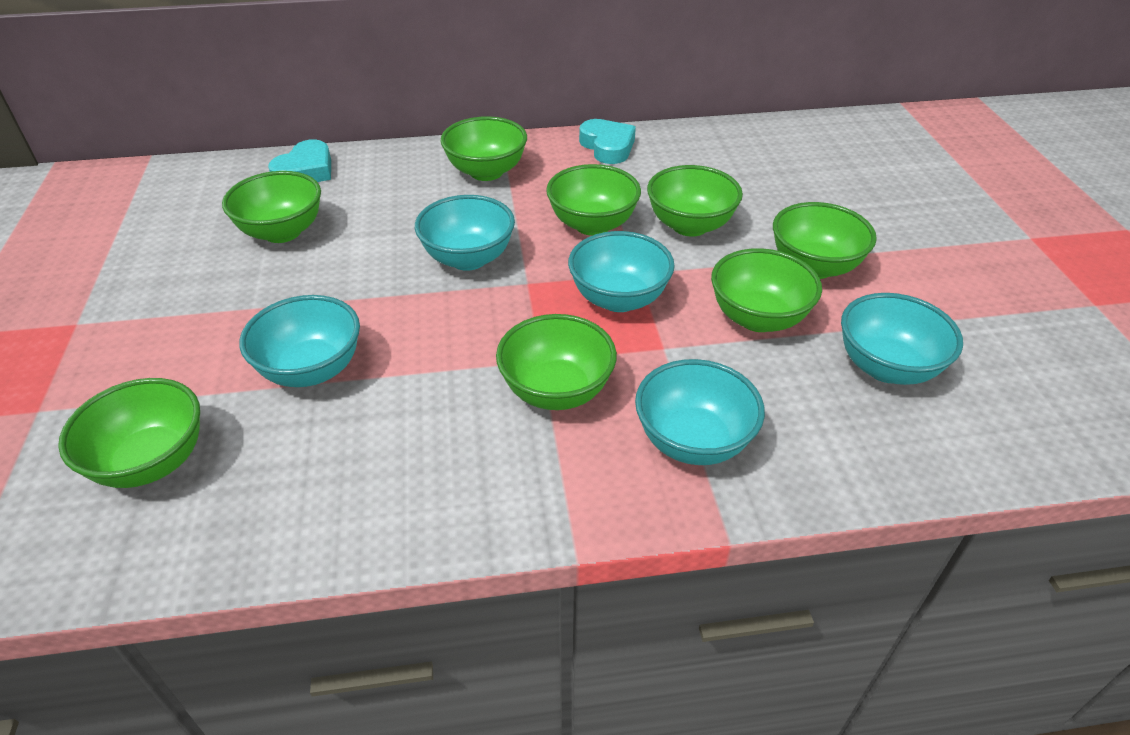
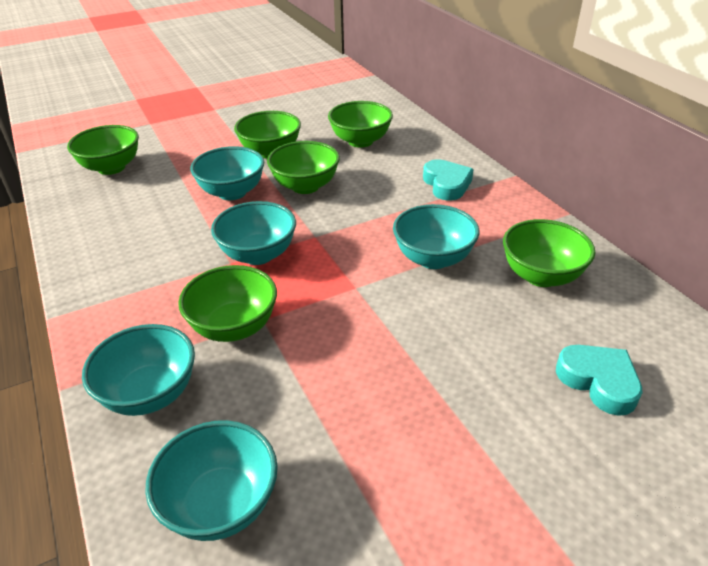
green bowl: [58,378,200,488] [222,171,321,243] [441,116,527,181] [496,314,617,410] [546,164,641,236] [647,165,743,237] [711,248,822,332] [773,202,877,279] = 8 -> [67,125,139,175] [178,265,277,342] [234,111,301,159] [267,141,340,194] [328,101,393,148] [503,219,595,287] = 6

